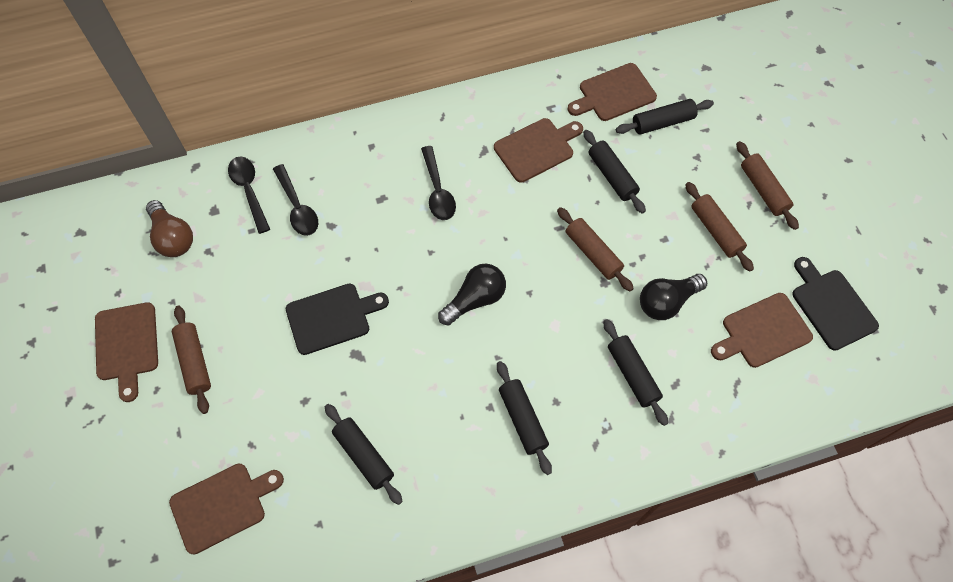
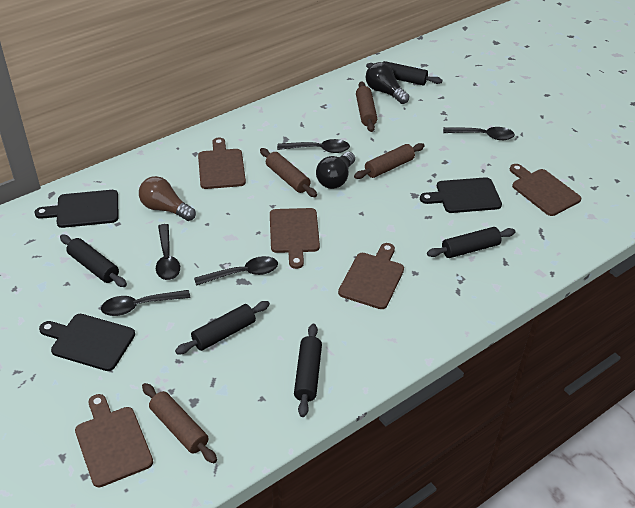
black cutting board: [286,284,389,355] [792,257,879,351] = 2 -> [34,190,118,228] [39,314,135,371] [420,177,502,213] = 3
black spoon: [228,156,270,234] [273,164,318,236] [421,146,456,220] = 3 -> [101,290,190,316] [156,224,180,280] [194,256,278,286] [277,139,350,153] [443,127,515,140] = 5

